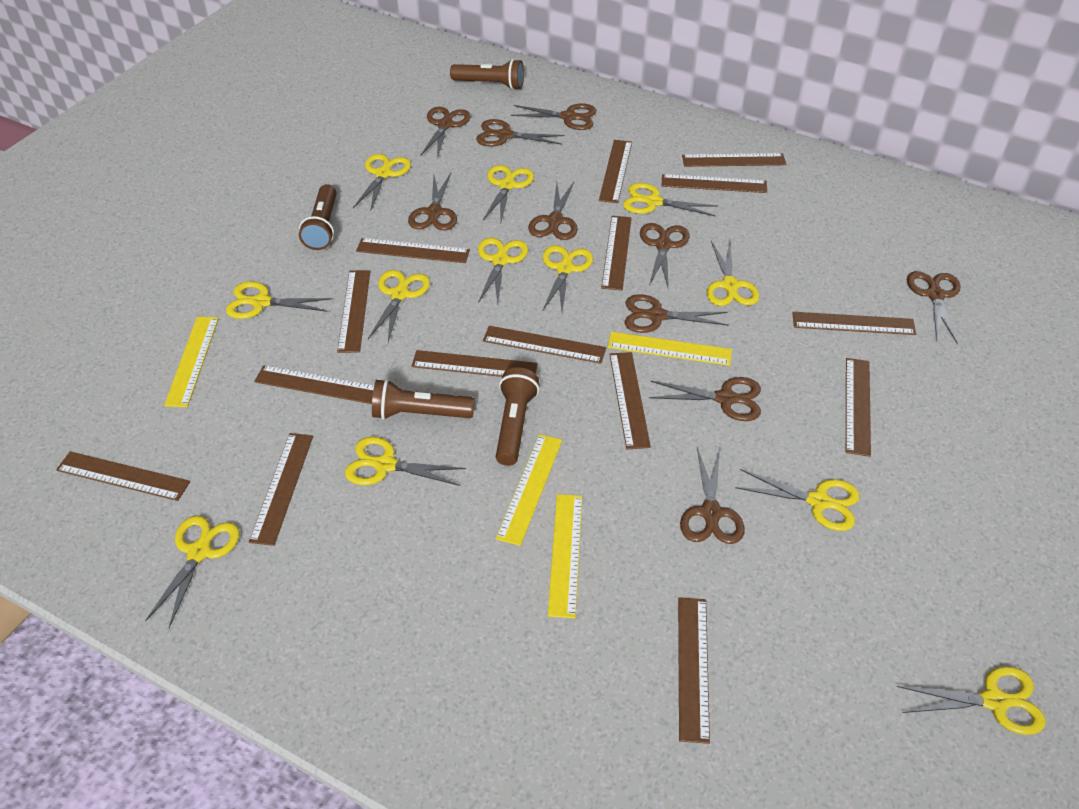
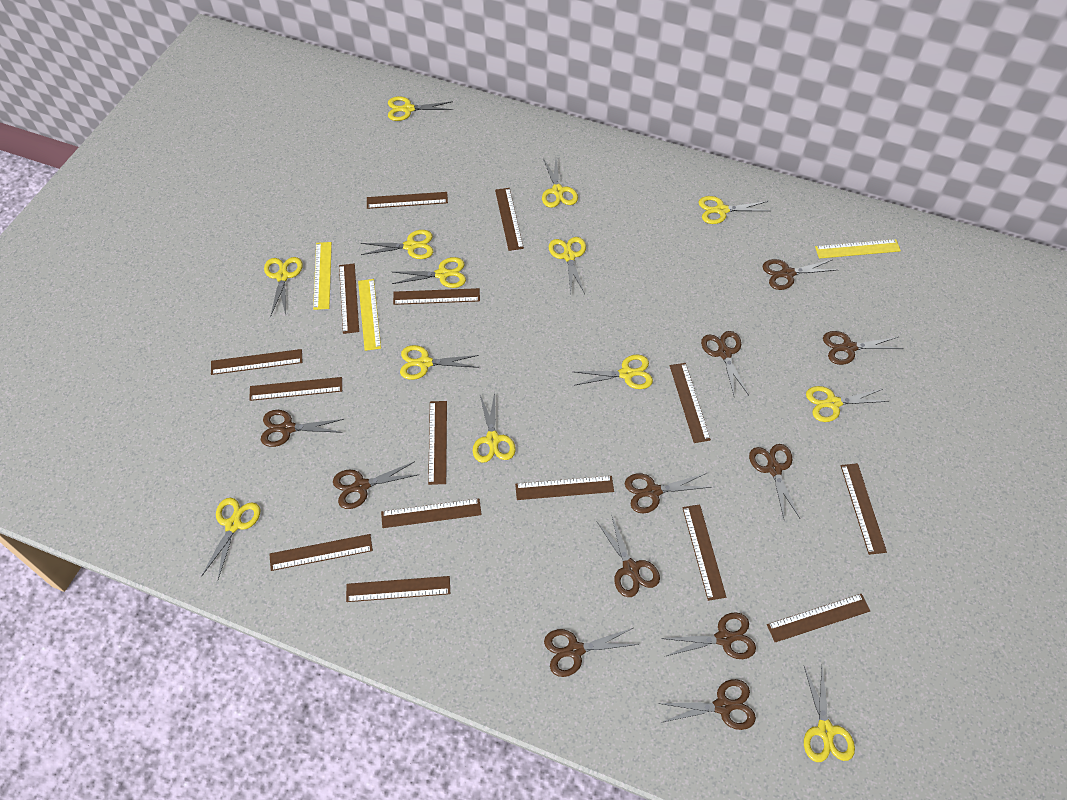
brown flashlight: [299,184,337,250] [372,379,475,420] [450,59,524,90] [496,367,539,466] = 4 -> none = 0
brown scissors: [408,173,457,230] [421,107,471,158] [476,119,565,147] [511,103,596,130] [528,182,578,240] [625,294,728,333] [640,223,689,287] [649,377,761,421] [680,448,745,544] [907,271,961,344] = 10 -> [261,410,344,447] [333,462,419,509] [544,628,639,677] [596,514,660,597] [625,473,711,513] [657,679,756,730] [661,612,756,659] [701,331,749,395] [749,444,800,518] [763,259,837,290] [823,331,904,365] = 11
yellow ruler: [164,317,219,407] [496,434,562,546] [548,494,582,618] [608,332,732,366] = 4 -> [313,242,332,310] [358,279,381,351] [815,239,901,259] = 3
yellow scissors: [145,515,240,628] [226,281,332,319] [345,437,466,486] [353,154,411,212] [368,270,430,342] [478,238,528,305] [483,165,534,221] [542,245,593,312] [623,183,718,216] [706,240,760,306] [735,469,860,531] [897,666,1046,735] = 12 -> [201,498,260,579] [264,257,303,315] [361,230,433,259] [388,96,453,121] [392,257,466,288] [400,345,479,380] [473,392,516,463] [542,158,578,208] [549,237,586,294] [575,355,653,389] [699,196,770,224] [804,666,855,762] [806,386,889,422] = 13

